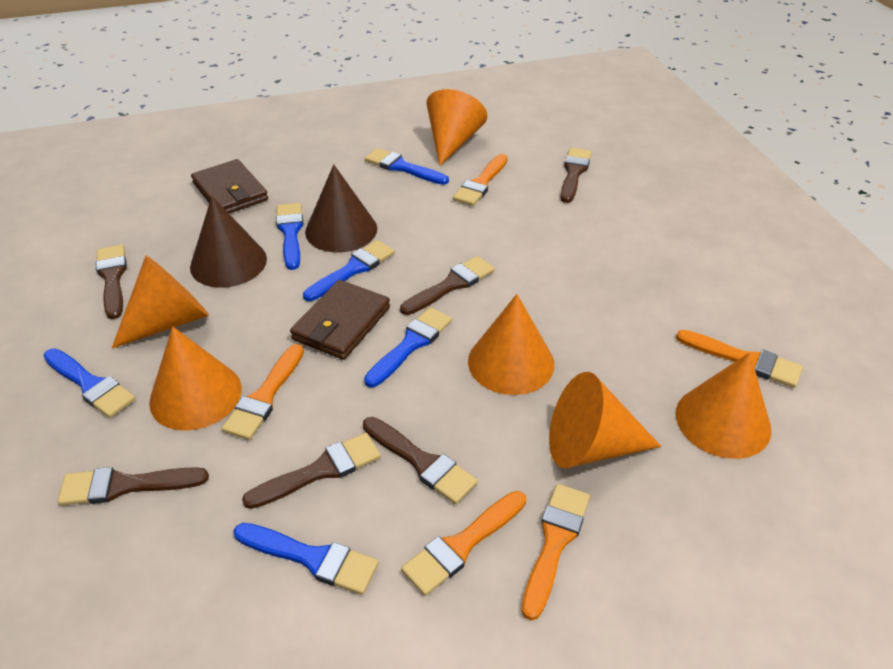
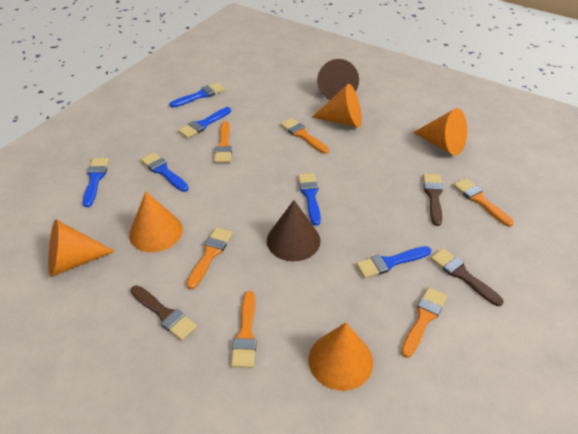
brown brush: [58,467,209,505] [96,244,127,319] [242,433,381,509] [363,417,478,504] [400,256,495,315] [560,148,592,203] = 6 -> [130,285,197,341] [423,173,443,226] [431,248,503,306] = 3
brown wallet: [191,159,268,213] [290,280,390,360] = 2 -> none = 0
orange brush: [221,344,304,440] [401,491,526,596] [453,154,508,206] [521,484,590,621] [676,330,803,388] = 5 -> [186,227,233,289] [214,121,232,163] [231,291,257,368] [280,118,329,154] [401,287,447,358] [453,178,514,227] = 6
orange cone: [112,256,209,348] [149,326,242,431] [426,89,487,166] [468,294,554,395] [549,372,661,468] [676,352,771,459] = 6 -> [48,219,115,277] [129,191,183,252] [309,322,373,391] [312,84,362,127] [413,108,467,156] = 5

